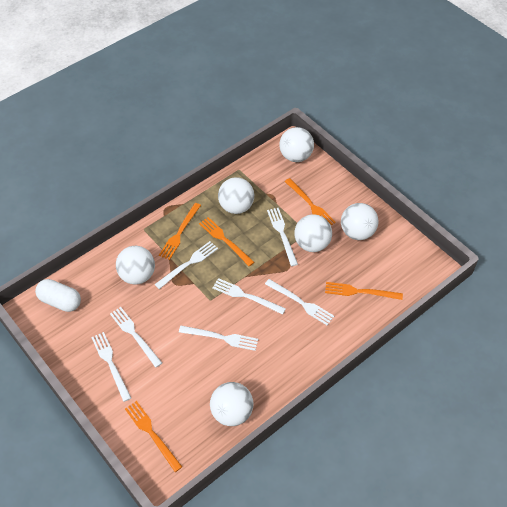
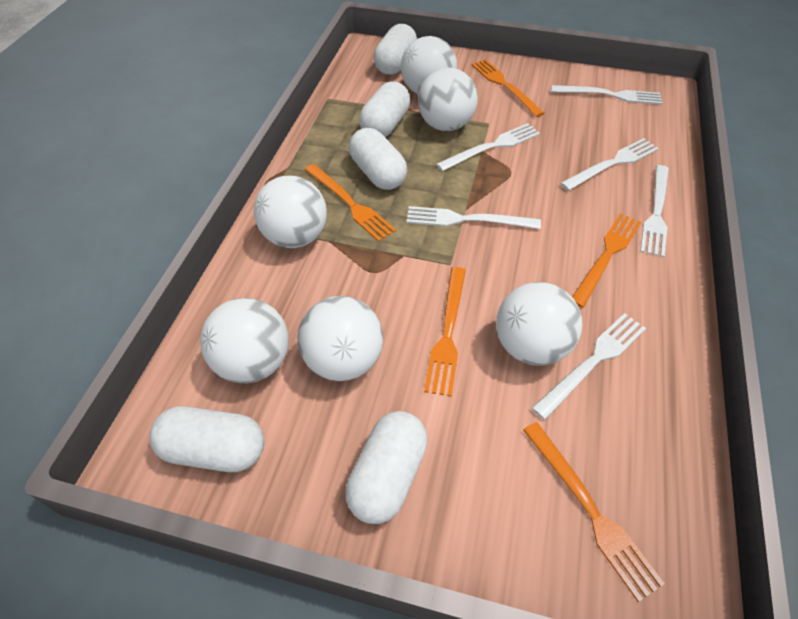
white capsule: [35,279,81,312] = 1 -> [149,406,264,472] [345,411,428,524] [349,128,407,190] [359,81,410,137] [374,24,417,75] = 5
white fork: [91,332,131,402] [110,307,162,368] [154,241,218,289] [179,326,258,351] [212,278,286,315] [265,279,334,325] [267,208,298,266] = 7 -> [406,206,541,229] [436,123,540,171] [532,313,646,420] [551,85,662,105] [560,138,659,191] [640,165,669,258] = 6

